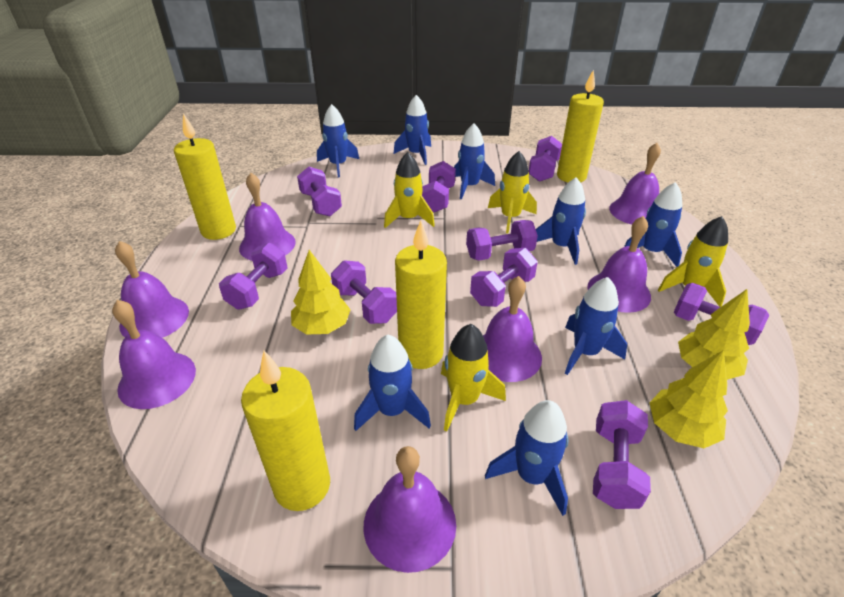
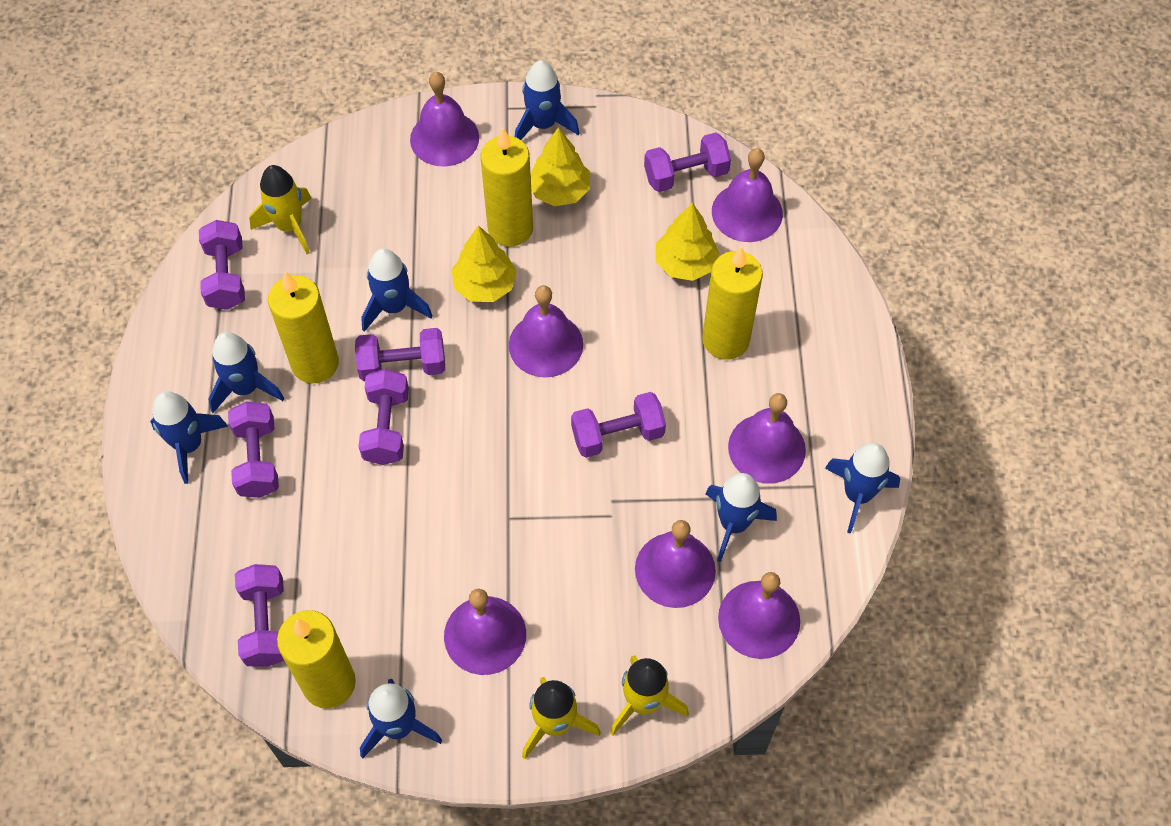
blue rocket: [317,104,359,177] [354,335,431,431] [393,95,431,165] [454,123,495,199] [485,400,568,516] [536,177,586,265] [565,277,627,375] [624,182,682,267] = 8 -> [150,391,228,484] [208,332,285,413] [360,679,442,758] [361,248,433,332] [515,60,579,140] [705,473,777,562] [825,443,900,534] = 7
purple dumbbell: [219,243,287,310] [297,166,342,216] [331,260,397,324] [422,161,456,213] [466,220,538,261] [470,248,538,307] [529,136,562,182] [593,400,651,509] [674,283,769,345] = 9 -> [199,220,245,310] [228,401,279,498] [235,564,285,667] [355,328,445,382] [359,369,409,465] [571,392,666,458] [644,132,731,192] = 7
yellow rocket: [384,152,435,228] [441,324,506,431] [488,151,537,233] [658,216,728,307] = 4 -> [249,165,312,254] [522,677,601,759] [610,656,689,736] = 3

